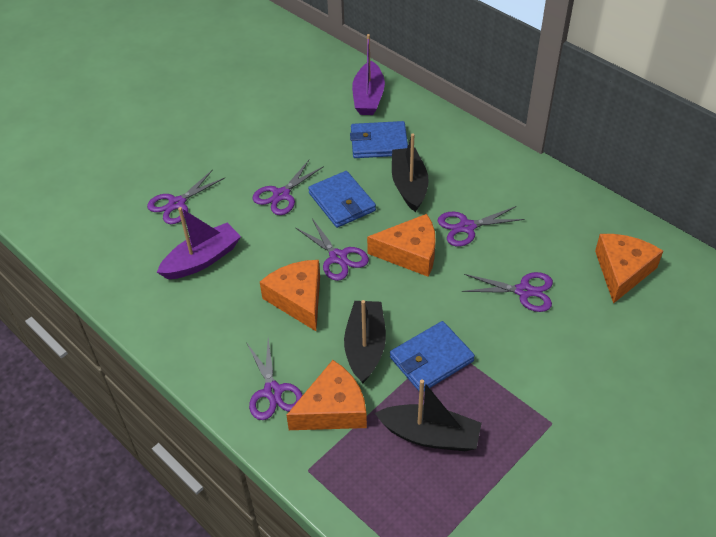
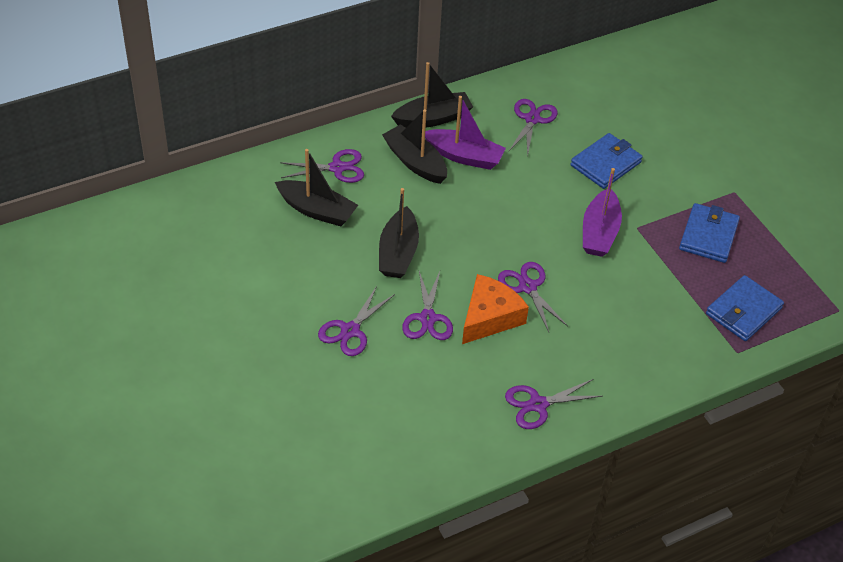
black boat: [344,300,386,384] [375,380,482,451] [392,133,429,212] = 3 -> [275,149,358,226] [379,188,419,278] [382,109,447,184] [391,62,473,128] = 4
orange cheese: [260,260,320,331] [286,360,367,430] [367,214,436,277] [595,234,663,304] = 4 -> [462,274,529,344] = 1

